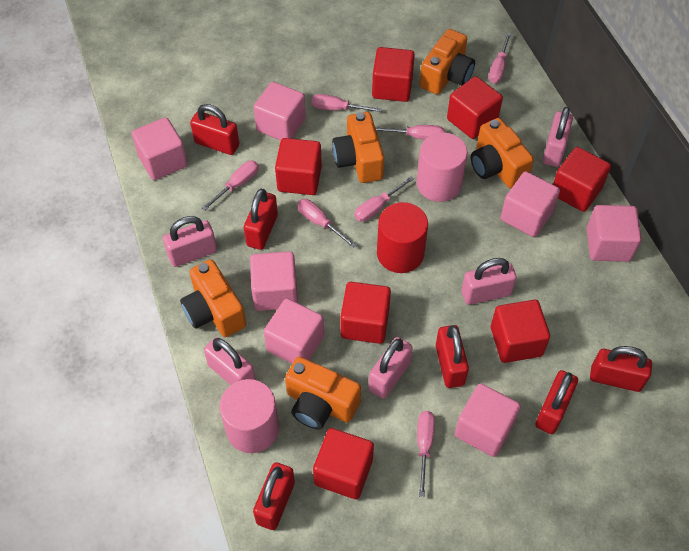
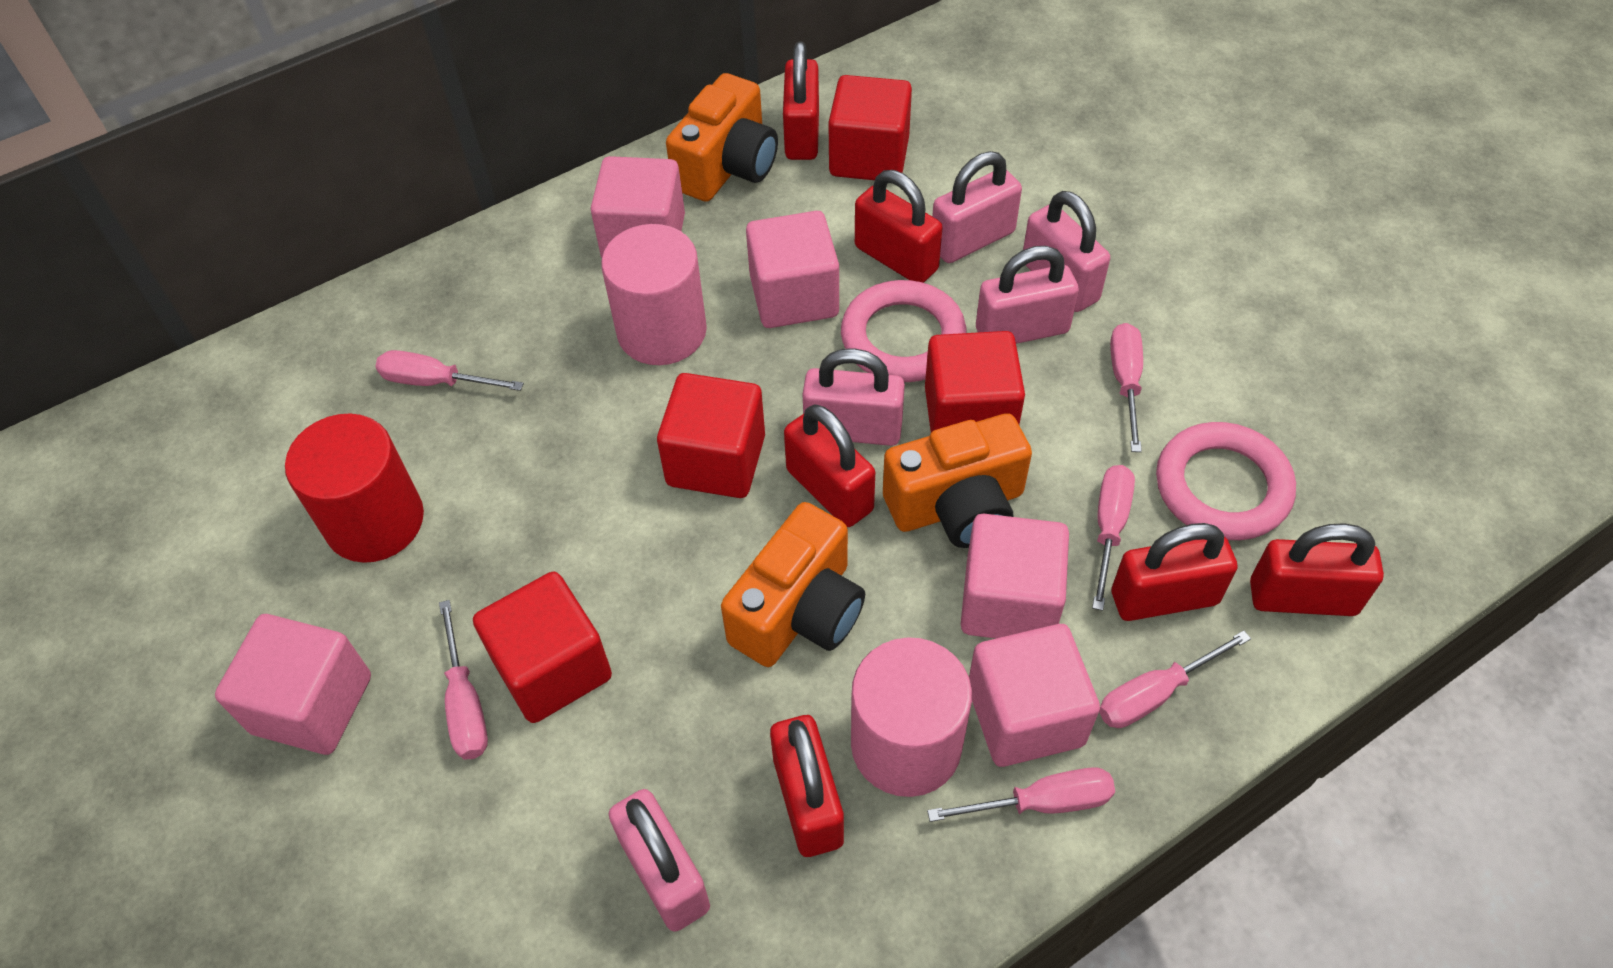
orange camera: [180,259,246,337] [285,357,361,430] [332,112,384,183] [419,29,475,94] [471,118,534,188] = 5 -> [666,73,778,202] [721,502,865,667] [883,413,1032,548] = 3
pink cube: [132,117,188,180] [250,251,298,311] [253,82,306,140] [264,299,324,364] [455,384,521,457] [500,171,560,237] [587,205,642,262] = 7 -> [215,614,371,755] [591,156,685,257] [746,211,839,328] [961,514,1069,638] [969,624,1100,767] = 5
pink ring: none = 0 -> [841,280,966,382] [1156,422,1296,540] = 2
pink screwdriver: [202,161,259,211] [297,199,356,248] [311,94,382,112] [354,176,414,222] [375,125,444,140] [417,411,435,497] [489,33,511,84] = 7 -> [376,350,524,391] [439,600,488,760] [927,767,1115,822] [1092,465,1135,611] [1099,631,1251,728] [1110,323,1143,452] = 6
red cube: [275,138,322,195] [313,428,374,499] [341,282,391,344] [372,47,415,102] [447,76,503,139] [491,299,550,363] [553,147,611,212] = 7 -> [473,572,612,723] [657,373,765,498] [828,75,912,180] [925,331,1025,432] = 4

